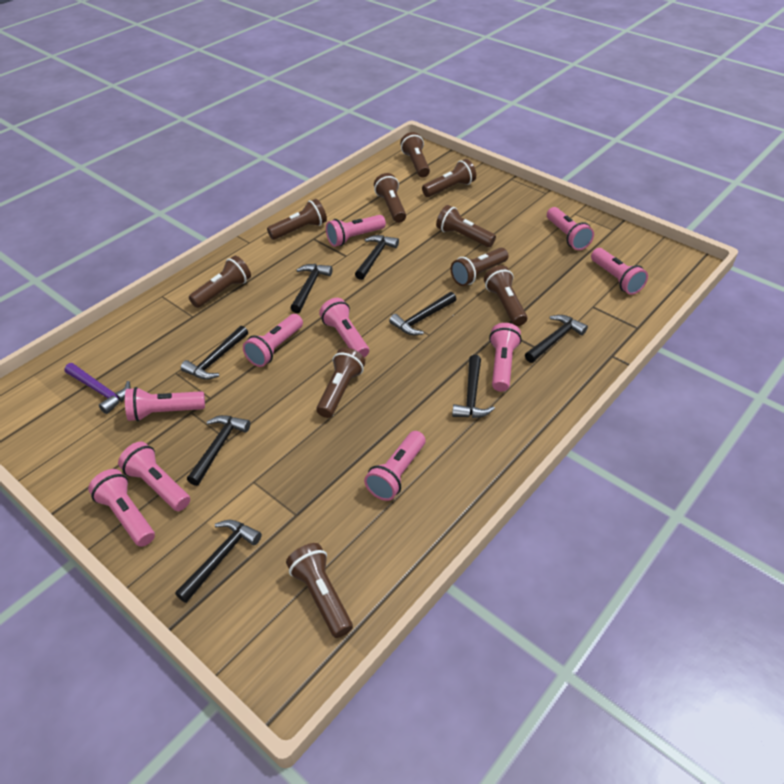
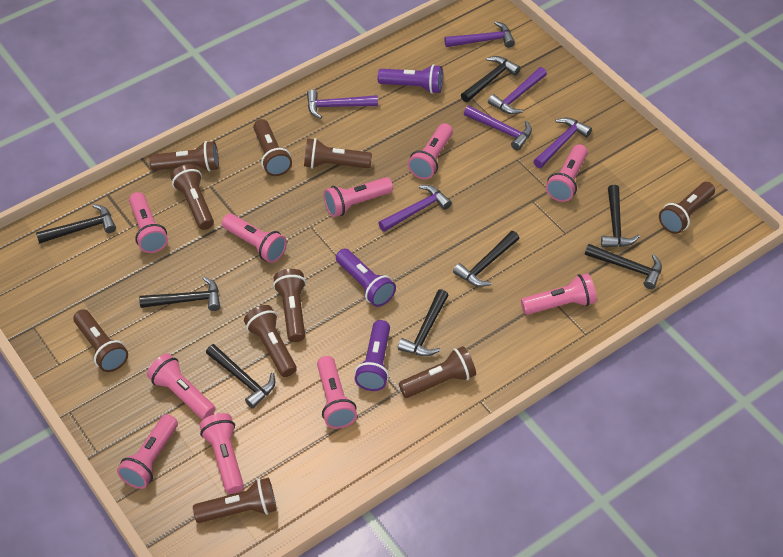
purple flashlight: none = 0 -> [336,249,396,307] [355,320,390,391] [378,64,443,94] = 3
purple hammer: [64,363,131,414] = 1 -> [307,90,378,119] [378,185,452,232] [444,21,515,48] [464,106,532,151] [488,67,547,114] [533,118,592,168] = 6

